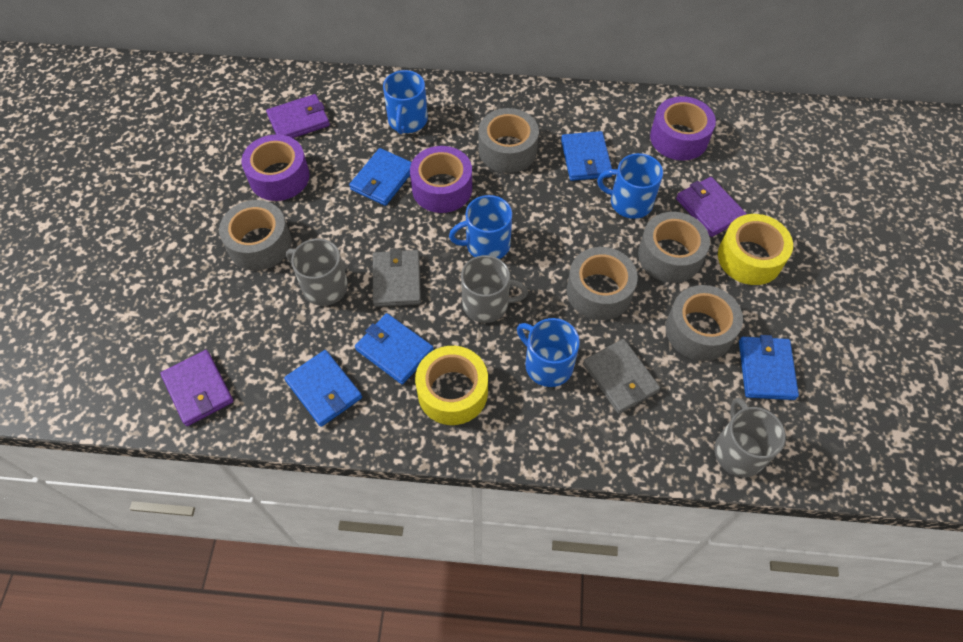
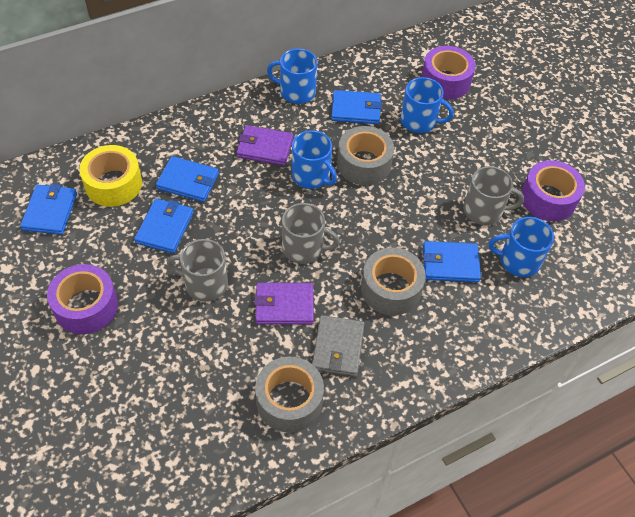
grey tape: [219,200,292,271] [479,108,539,173] [567,247,638,320] [638,212,710,283] [666,285,743,361] = 5 -> [255,356,324,433] [337,126,394,185] [361,248,426,315] = 3
grey wallet: [373,248,421,307] [583,339,660,414] = 2 -> [312,315,365,377] = 1
purple wallet: [160,350,233,426] [266,94,330,138] [676,177,747,237] = 3 -> [236,125,293,166] [254,283,314,325] = 2
yellow tape: [415,346,488,425] [718,214,793,285] = 2 -> [79,145,142,207] = 1

